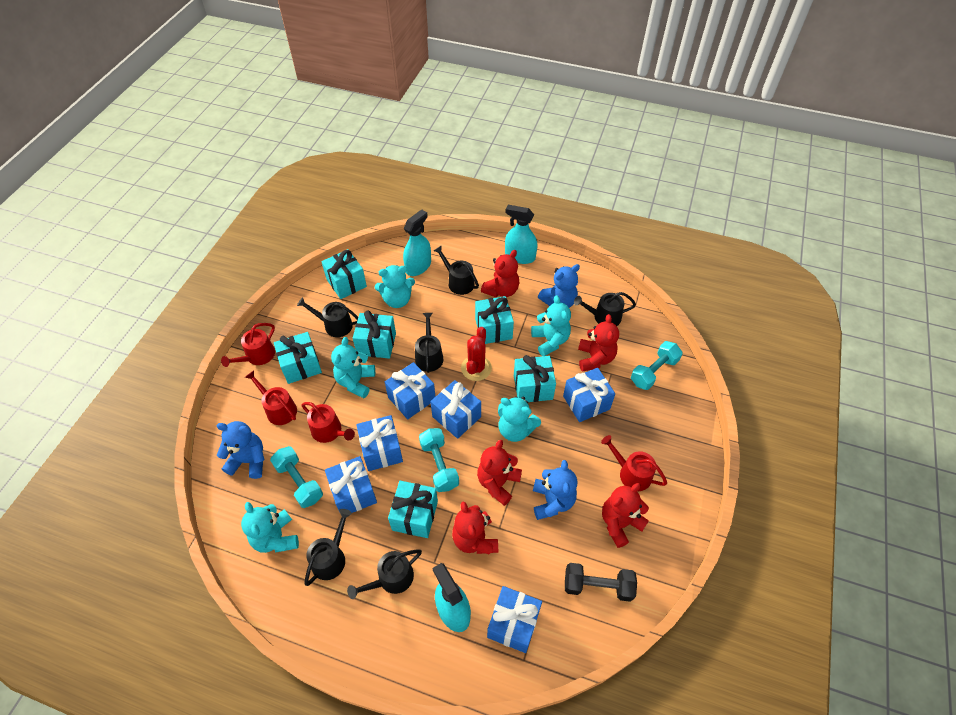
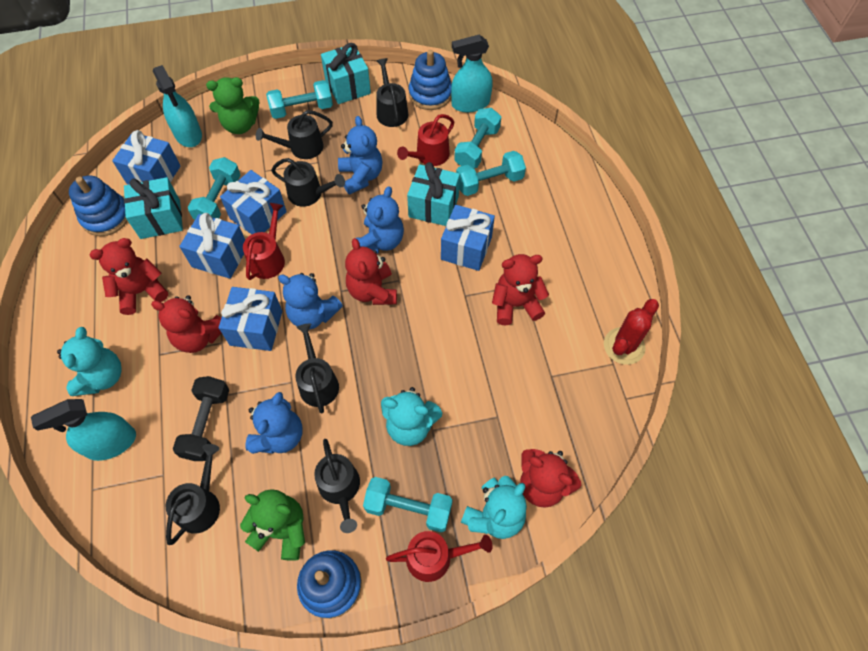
blue gift: [325,456,377,513] [356,415,403,471] [385,362,436,419] [431,380,481,439] [487,586,542,653] [563,368,615,422] = 6 -> [112,130,180,185] [179,213,245,279] [219,287,282,351] [220,170,287,234] [441,205,495,271] = 5
blue stacking toy: none = 0 -> [69,175,128,236] [297,550,362,619] [409,50,452,110] = 3
blue teddy bear: [217,421,264,479] [533,460,577,520] [538,264,580,308] = 3 -> [246,392,303,454] [278,273,343,329] [338,116,383,195] [356,186,404,253] = 4
green teddy bear: none = 0 -> [206,77,260,134] [240,489,305,561] = 2
red watering can: [221,323,275,367] [245,370,297,425] [301,402,355,443] [601,435,667,491] = 4 -> [243,203,285,280] [386,531,493,582] [397,114,454,166] = 3
turquoise dumbbell: [270,446,323,508] [419,428,459,492] [631,341,683,390] = 3 -> [188,157,241,220] [266,80,333,119] [363,477,453,533] [454,108,501,168] [456,151,526,196] = 5
turquoise gift: [274,332,322,384] [321,249,367,299] [353,310,396,359] [388,481,438,538] [475,296,514,344] [514,355,556,402] = 6 -> [124,177,183,239] [321,43,371,104] [407,162,460,226] = 3
turquoise teddy bear: [241,502,299,553] [331,337,375,398] [375,265,415,308] [498,396,541,442] [531,295,571,356] = 5 -> [57,327,122,396] [381,387,442,446] [461,476,527,539] = 3

